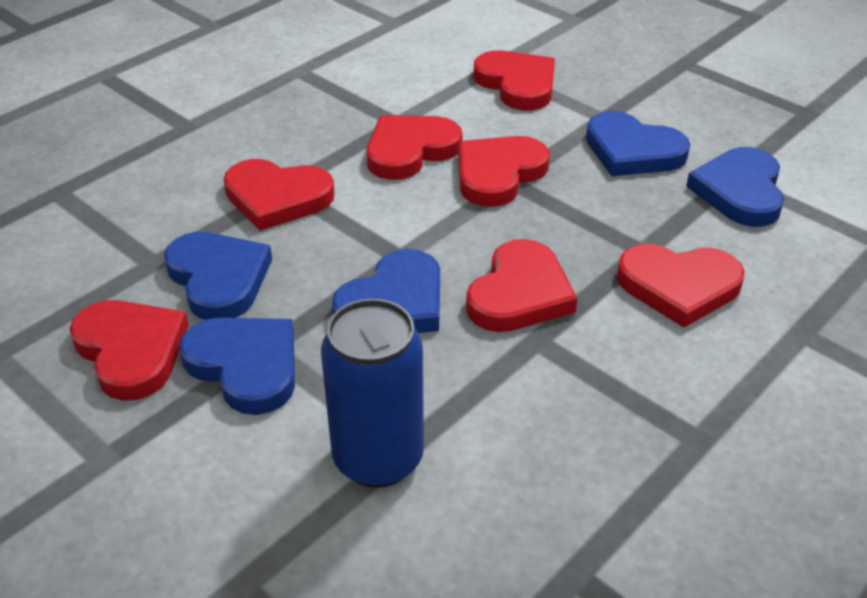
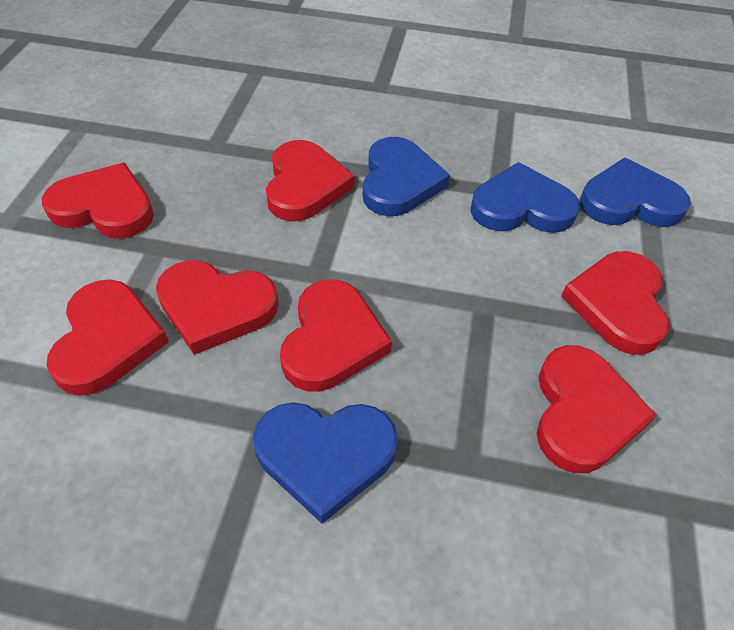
blue can: [321,298,424,488] = 1 -> none = 0
blue heart: [164,232,272,320] [179,318,295,415] [332,249,440,333] [586,111,690,176] [686,147,785,227] = 5 -> [253,402,398,524] [363,137,450,216] [470,162,580,233] [580,158,691,227] = 4

